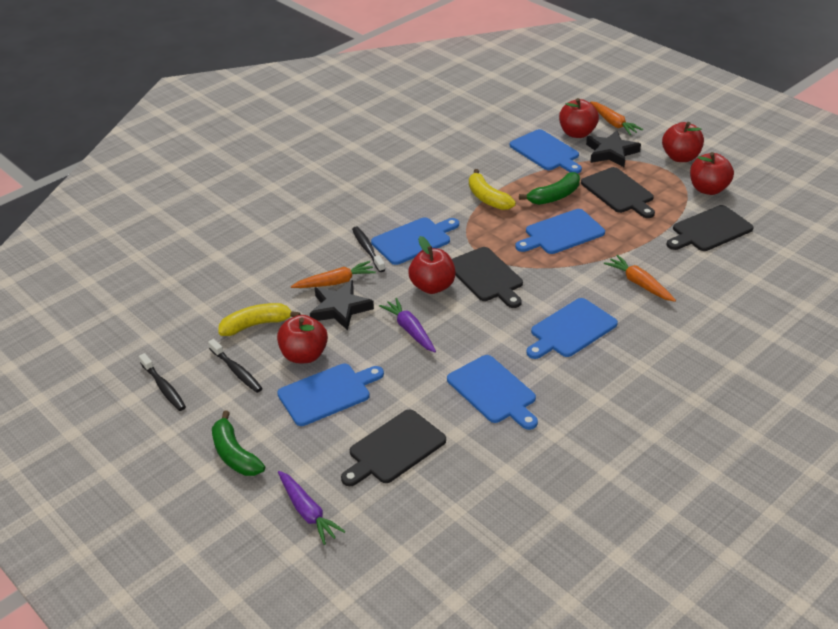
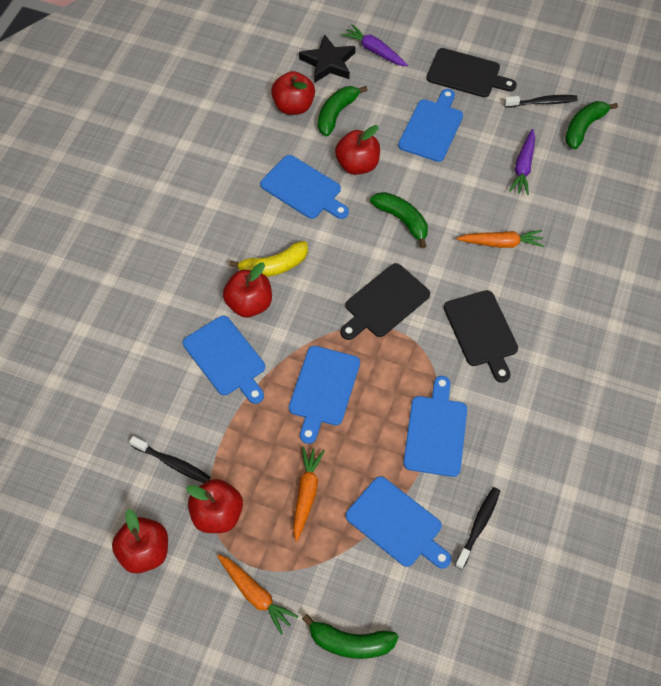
black cutting board: [341,409,446,486] [452,247,523,308] [581,167,655,218] [667,205,754,251] = 4 -> [340,263,430,340] [426,48,517,97] [444,290,518,383] = 3
black star: [310,280,374,330] [586,130,641,167] = 2 -> [299,34,356,83] = 1
green banana: [212,411,265,476] [519,172,580,205] = 2 -> [302,614,399,659] [318,86,368,136] [370,192,428,248] [565,101,618,149] = 4
yellow banana: [219,303,301,336] [469,169,516,210] = 2 -> [229,241,308,277] = 1

